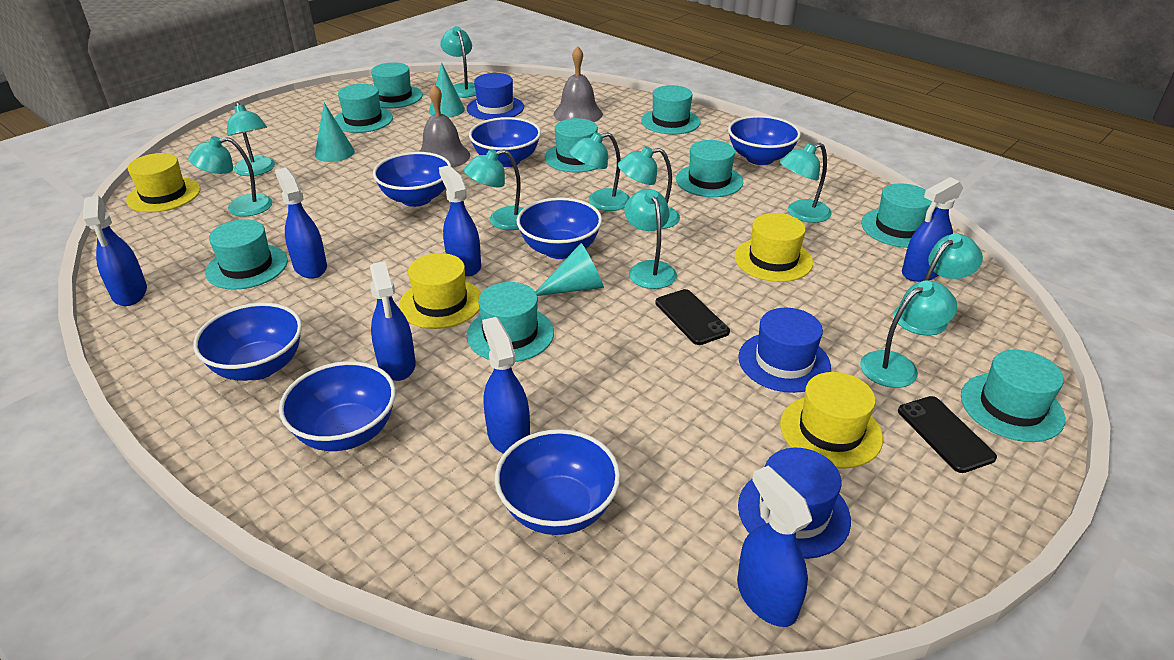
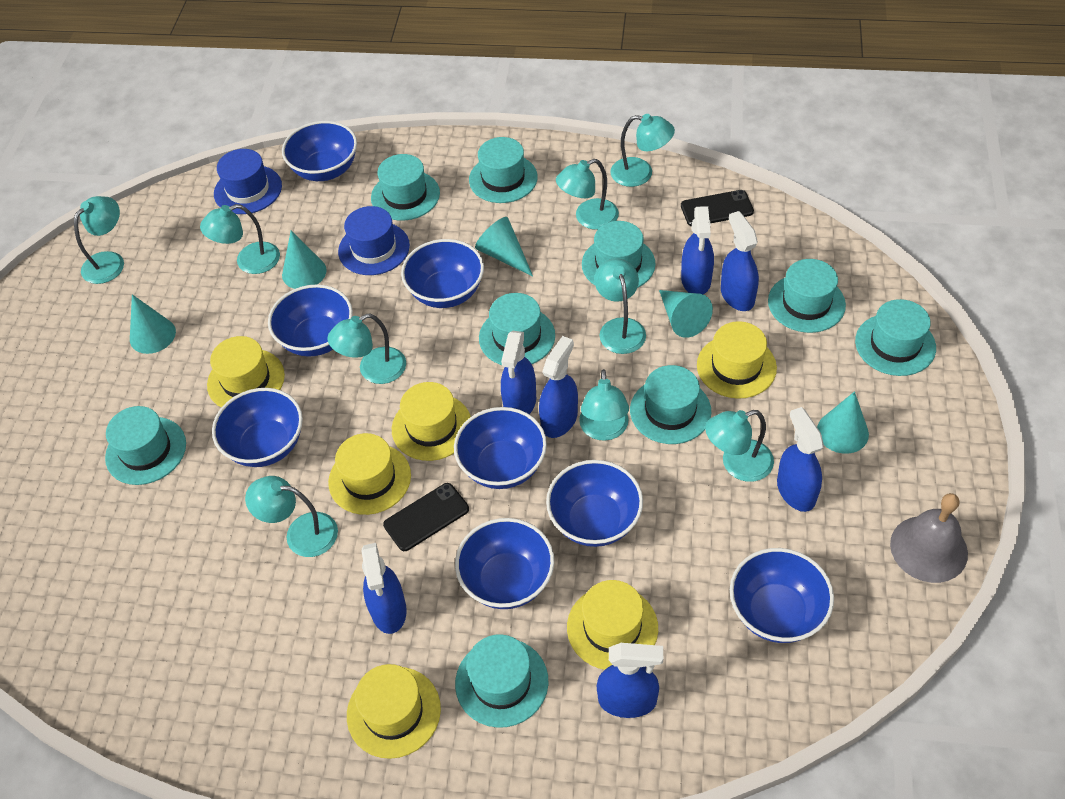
blue bowl: [193,303,302,381] [279,361,396,451] [373,152,451,207] [469,117,541,167] [495,429,620,535] [517,197,602,259] [728,115,801,165] = 7 -> [212,388,303,467] [268,284,353,357] [282,121,357,181] [401,239,484,308] [454,407,547,489] [455,518,554,609] [546,460,643,547] [730,548,834,643] = 8
blue hat: [467,73,524,120] [738,308,831,393] [738,448,851,559] = 3 -> [214,149,282,214] [338,206,410,275] = 2
grey bell: [419,84,470,168] [554,46,603,122] = 2 -> [890,493,968,583] = 1
turquoise cone: [315,103,355,162] [429,63,465,118] [536,243,604,296] = 3 -> [130,294,176,354] [282,230,327,289] [475,217,533,276] [659,290,713,338] [817,391,869,454] = 5
turquoise lamp: [188,136,272,217] [227,102,275,176] [440,26,476,97] [464,149,523,230] [569,132,630,211] [618,146,680,229] [624,189,677,289] [780,143,832,223] [860,281,957,388] [894,234,983,335] = 10 -> [74,196,124,284] [200,204,280,274] [245,476,338,557] [327,314,406,384] [556,159,619,230] [579,369,629,441] [594,258,646,354] [610,114,675,187] [705,410,774,482] = 9
yellow hat: [126,153,200,212] [399,253,481,329] [734,213,813,282] [780,372,883,469] = 4 -> [207,336,285,407] [328,433,411,515] [347,664,441,759] [392,382,471,461] [567,580,658,670] [697,321,777,399] = 6

